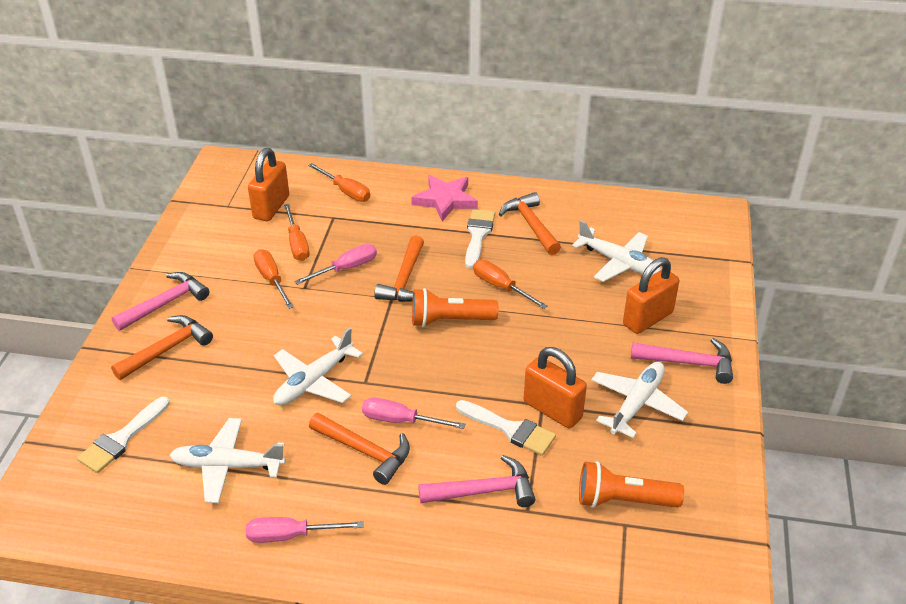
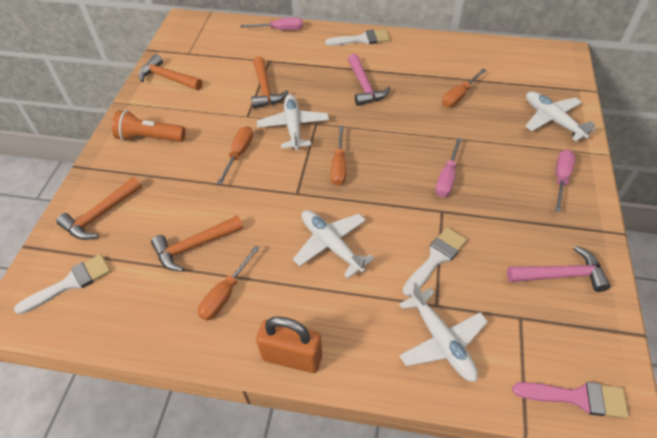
orange flashlight: [412,288,498,327] [579,461,684,508] = 2 -> [112,110,186,142] = 1
orange padlock: [248,148,289,221] [524,347,587,428] [623,257,679,334] = 3 -> [256,316,322,373] = 1
pink brush: none = 0 -> [512,382,629,418] = 1
pink hammer: [111,272,209,331] [418,455,536,507] [631,338,733,384] = 3 -> [348,54,391,106] [507,246,611,292] = 2
pink star: [411,175,478,221] = 1 -> none = 0

